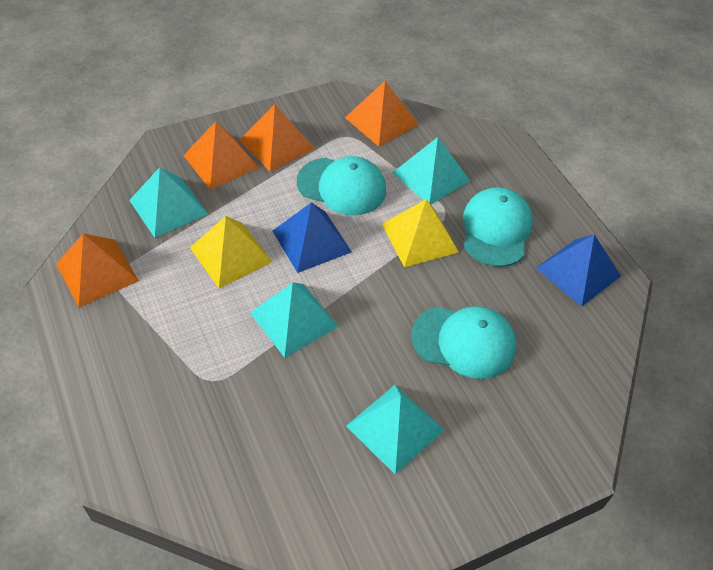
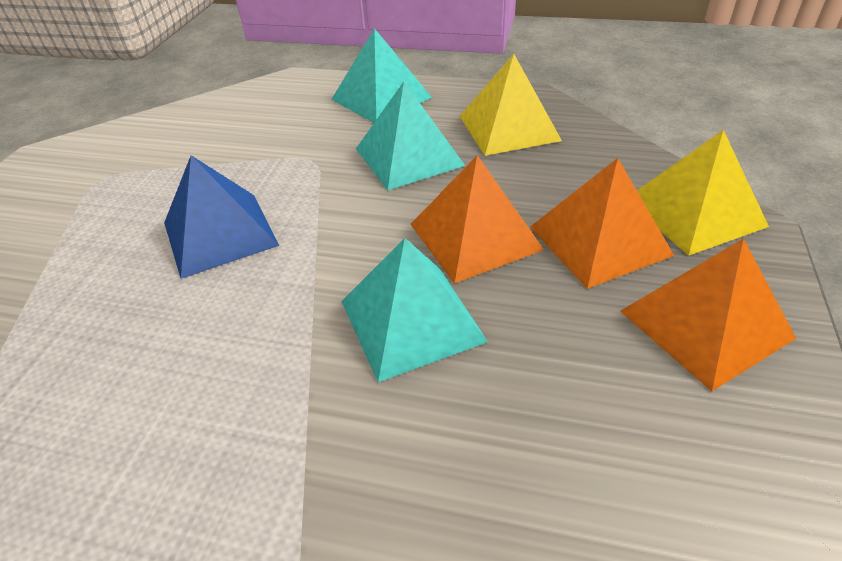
blue pyramid: [273,202,352,273] [536,234,621,307] = 2 -> [164,155,279,279] = 1
orange pyramid: [56,233,139,307] [183,121,259,189] [239,104,315,172] [345,81,419,146] = 4 -> [411,155,544,283] [530,158,674,289] [620,238,796,391] = 3
turquoise cap: [297,156,386,215] [411,306,516,379] [463,187,533,267] = 3 -> none = 0
turquoise pyramid: [129,167,208,238] [250,282,339,358] [346,385,444,475] [393,137,470,204] = 4 -> [331,28,432,123] [341,238,488,382] [356,82,465,190] = 3

